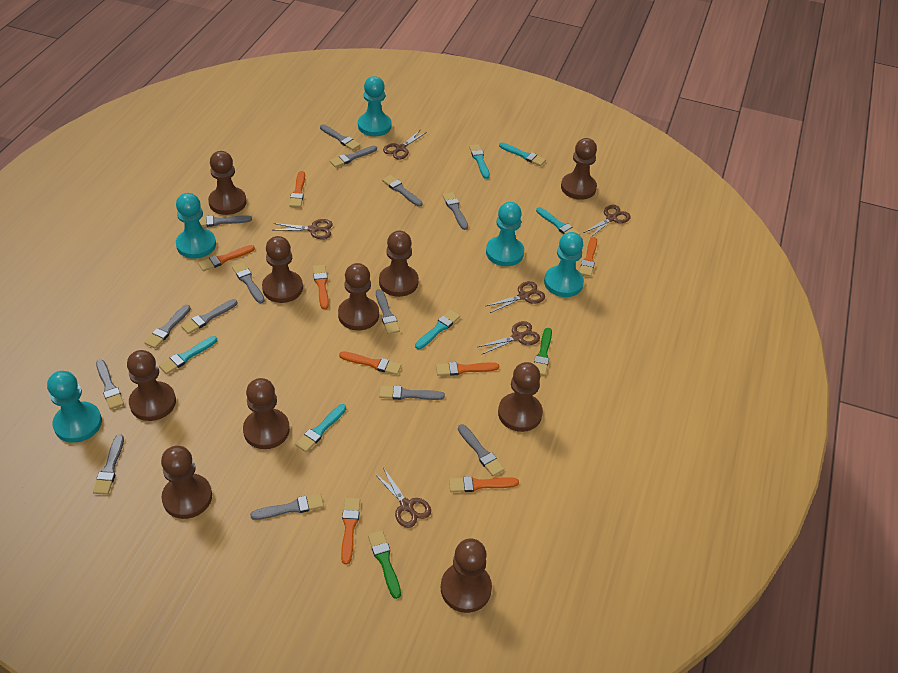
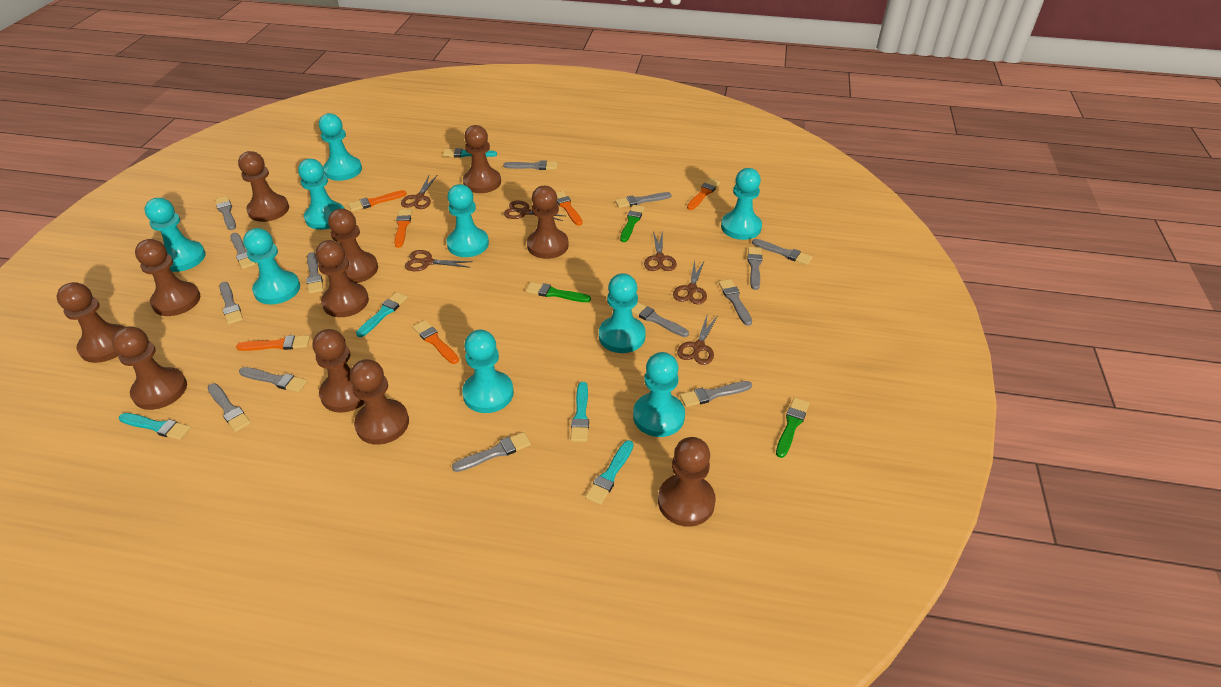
brown pawn: [127,350,176,421] [161,446,212,519] [208,151,247,215] [243,378,290,449] [262,236,303,303] [338,263,379,330] [379,231,419,297] [441,539,492,613] [498,362,543,432] [561,138,597,200] = 10 -> [56,282,124,363] [112,326,187,410] [135,239,201,316] [238,151,289,222] [313,329,364,413] [316,240,369,317] [328,209,378,283] [350,359,409,445] [463,125,501,193] [527,186,569,259] [658,437,716,527] = 11
green brush: [368,530,401,599] [534,328,552,376] = 2 -> [526,282,591,302] [620,205,645,242] [776,397,809,458] = 3
orange brush: [198,245,255,271] [289,171,305,207] [313,265,329,309] [339,351,401,375] [341,498,360,564] [436,362,499,376] [449,476,519,492] [580,237,597,277] = 8 -> [236,335,310,351] [348,190,407,212] [394,209,412,248] [413,320,459,364] [556,191,583,226] [687,178,720,210] = 6
turquoise brush: [159,336,217,374] [295,404,346,452] [415,310,460,349] [469,144,490,179] [499,143,546,166] [536,207,580,235] = 6 -> [119,413,191,440] [356,292,408,337] [443,148,497,157] [571,382,589,442] [585,440,634,505] = 5
turquoise pawn: [47,371,102,443] [176,193,216,259] [358,76,392,136] [486,202,524,266] [544,232,584,297] = 5 -> [145,198,206,272] [243,228,300,304] [298,159,345,230] [319,113,362,181] [447,184,489,257] [462,330,514,413] [599,273,646,353] [633,352,685,437] [721,168,762,240] = 9

